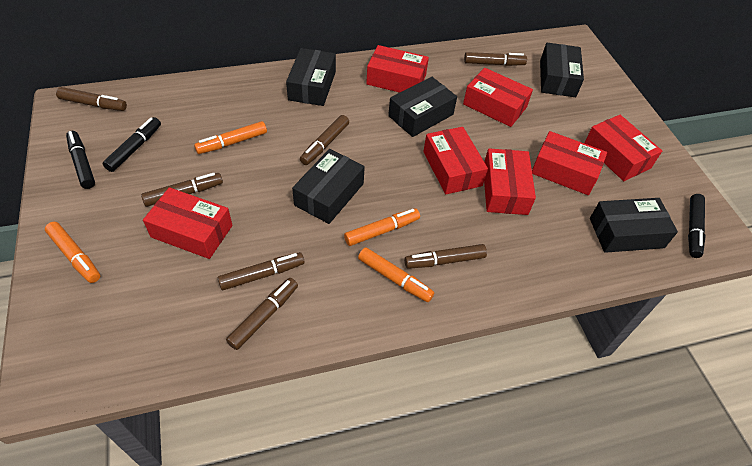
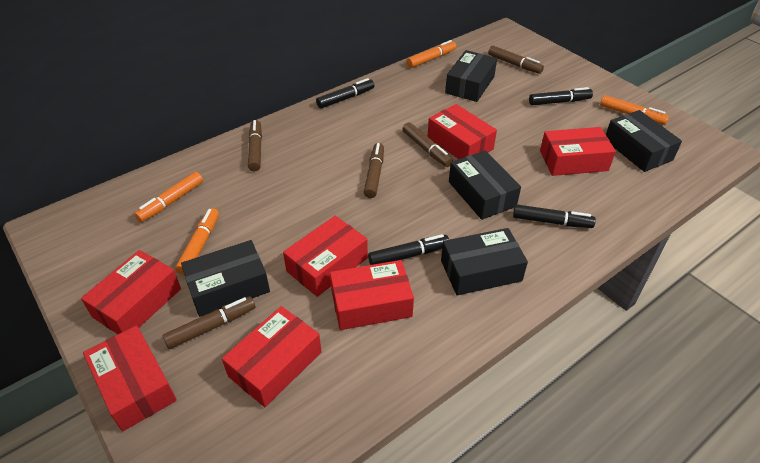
black marker: [66,131,95,189] [102,117,161,172] [688,194,706,258] = 3 -> [316,78,374,109] [368,234,449,265] [513,204,596,228] [529,87,593,105] = 4
brown marker: [56,87,127,111] [141,173,223,207] [218,252,305,290] [226,278,298,350] [300,115,349,165] [404,244,487,269] [464,52,527,66] = 7 -> [162,296,255,349] [248,120,262,171] [364,143,384,198] [402,122,453,167] [488,45,544,74] = 5

